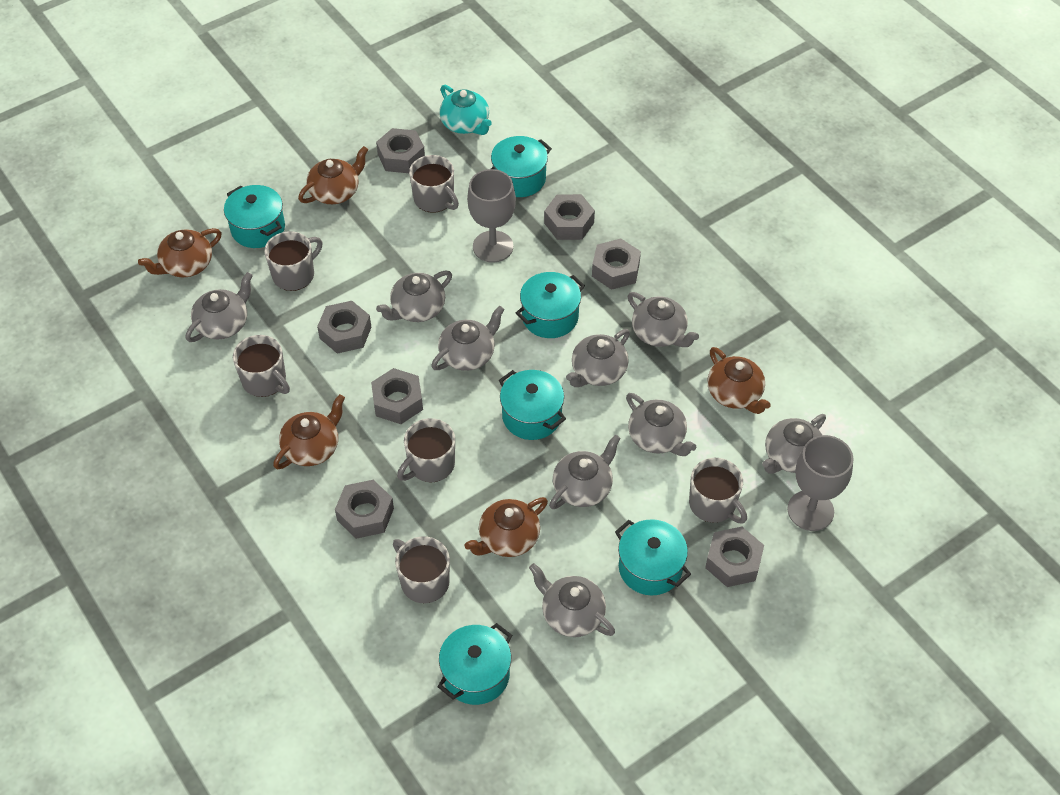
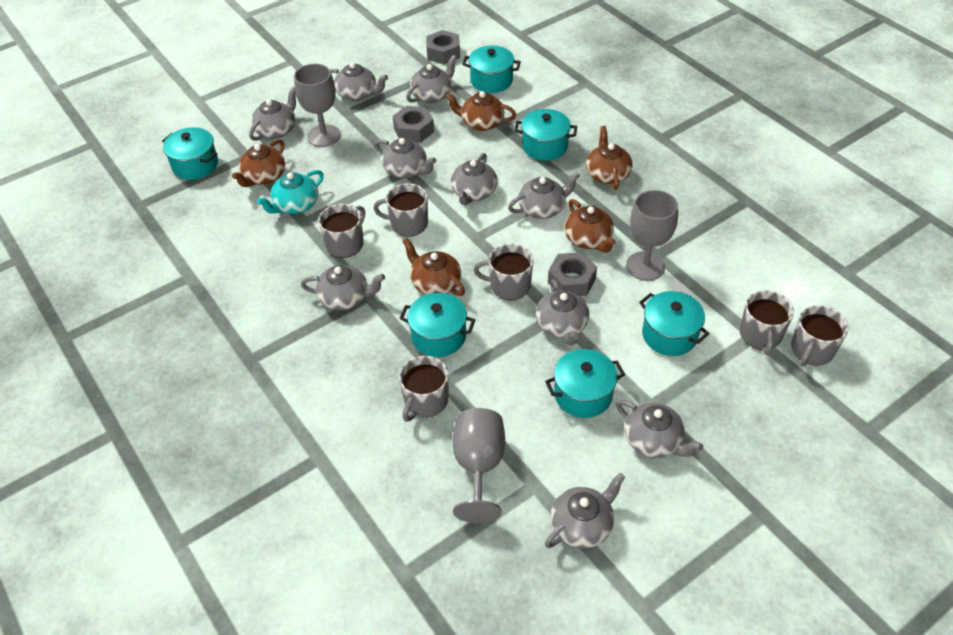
grey goblet: [467,169,516,263] [787,435,853,531] = 2 -> [294,64,341,147] [453,408,505,523] [626,190,678,281] = 3
grey nut: [317,301,371,354] [335,480,394,539] [371,368,423,424] [376,128,425,173] [544,194,595,240] [592,238,641,290] [705,527,764,587] = 7 -> [393,106,434,143] [426,30,460,64] [548,252,597,296] = 3
grey teapot: [186,272,253,342] [376,270,452,322] [431,306,505,371] [529,563,615,637] [549,435,621,509] [566,329,630,387] [626,393,696,456] [628,292,699,347] [762,414,826,474] = 9 -> [249,87,296,141] [301,265,385,311] [330,62,388,101] [375,138,436,178] [406,55,457,103] [451,153,497,205] [508,171,580,219] [536,279,589,346] [545,473,625,549] [616,400,703,458] = 10

